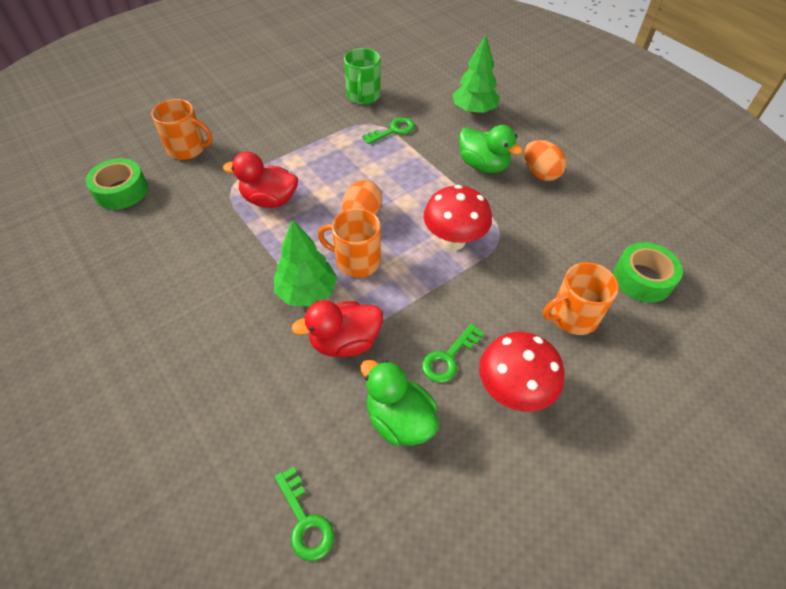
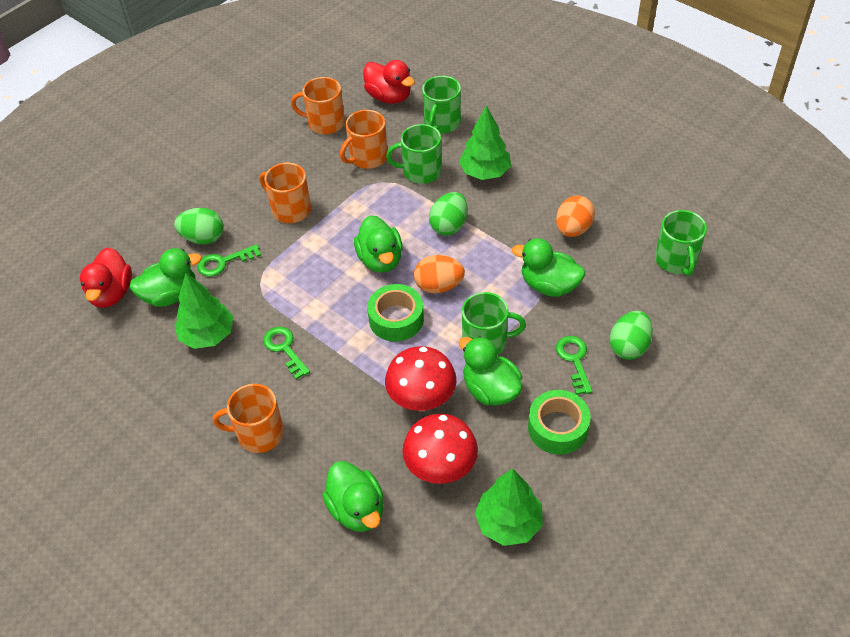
green duck: [360,360,439,446] [459,125,523,173] = 2 -> [129,248,202,307] [322,461,383,532] [354,215,403,273] [459,336,522,405] [512,238,585,297] = 5
green egg: none = 0 -> [174,208,224,244] [429,192,468,236] [609,311,653,360] = 3
green mug: [344,48,381,105] = 1 -> [386,124,442,184] [422,76,461,133] [462,292,526,355] [655,210,707,276] = 4
green tree: [274,219,337,306] [453,35,500,114] = 2 -> [175,273,234,349] [459,105,511,180] [475,469,543,546] = 3
orange mug: [151,99,213,160] [318,208,381,278] [543,262,619,335] = 3 -> [213,384,284,453] [260,163,311,223] [291,77,345,134] [340,110,388,169] = 4

